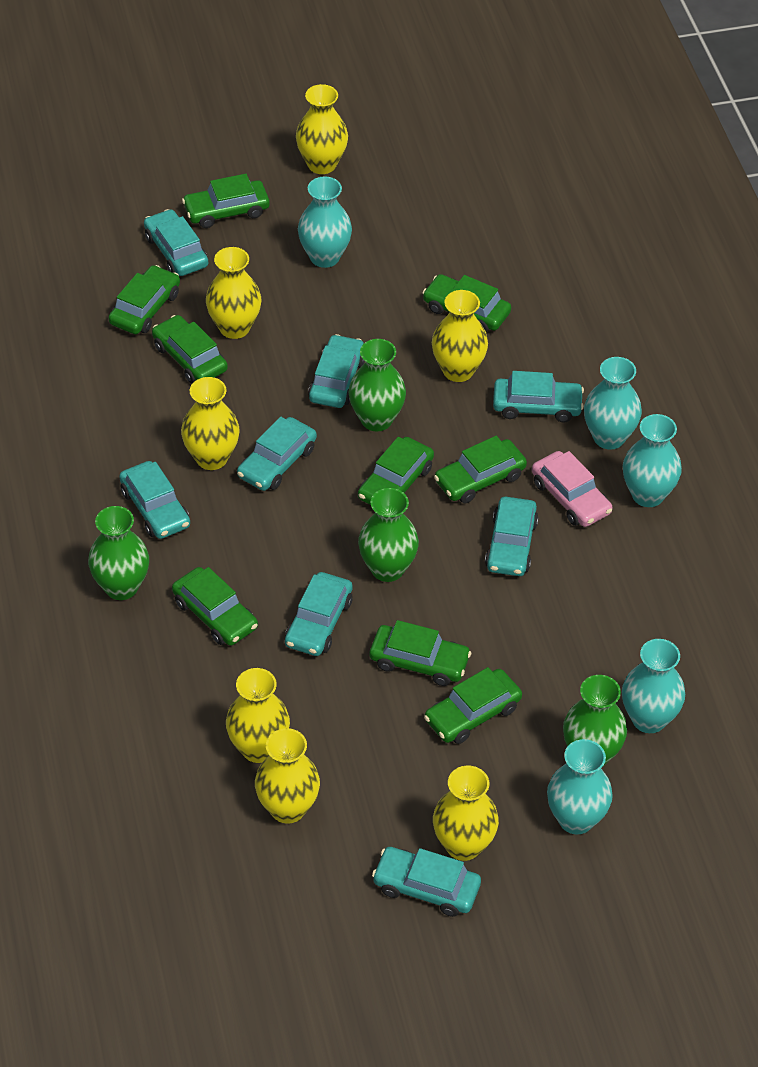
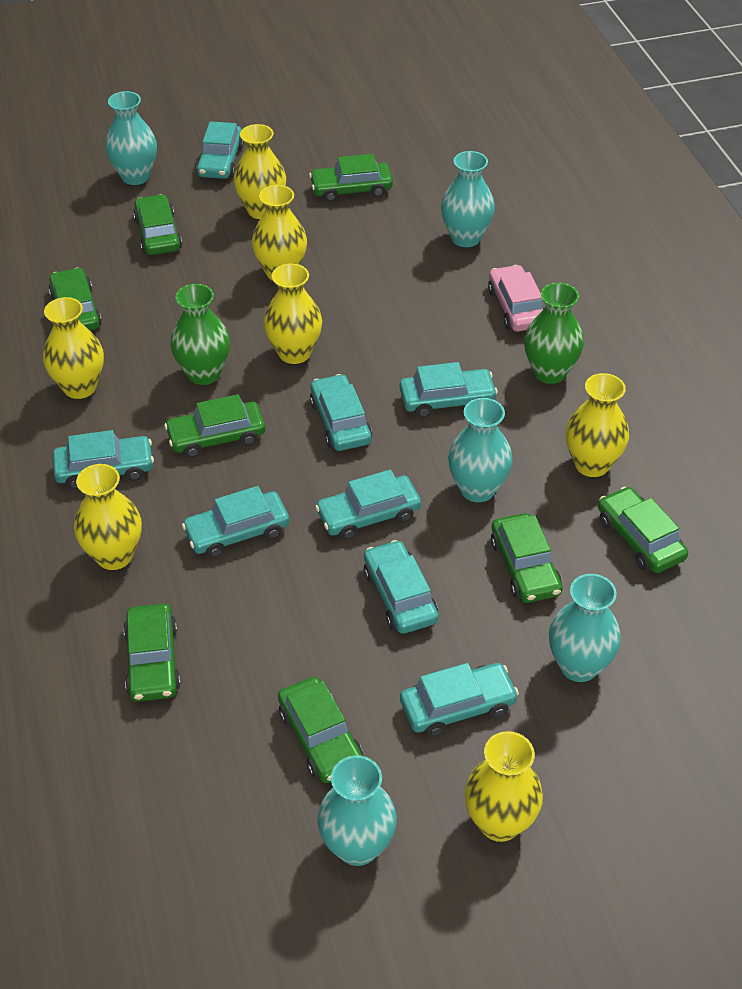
green car: [108,265,180,334] [152,315,228,384] [172,567,258,646] [182,174,270,228] [358,437,434,505] [370,620,471,686] [422,274,511,332] [424,667,522,744] [434,436,527,503] = 9 -> [48,268,102,330] [123,604,181,702] [133,194,182,255] [164,394,265,458] [278,677,363,783] [309,154,393,202] [491,513,563,603] [598,487,688,573] = 8
green vase: [88,506,149,600] [349,339,406,431] [358,488,419,582] [563,675,627,766] = 4 -> [170,284,230,385] [524,283,584,384] = 2

